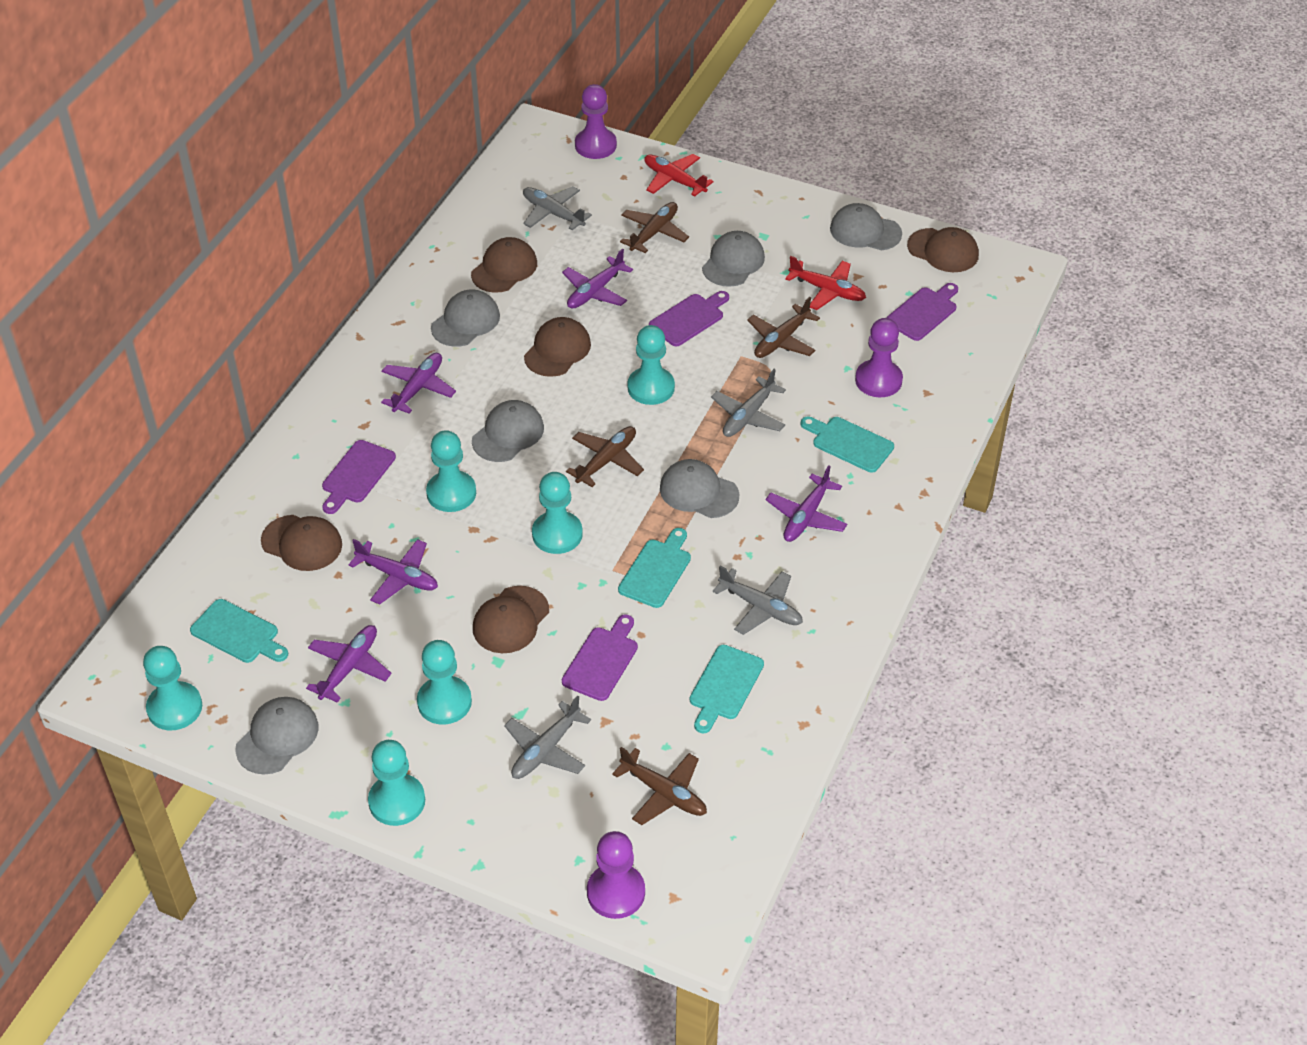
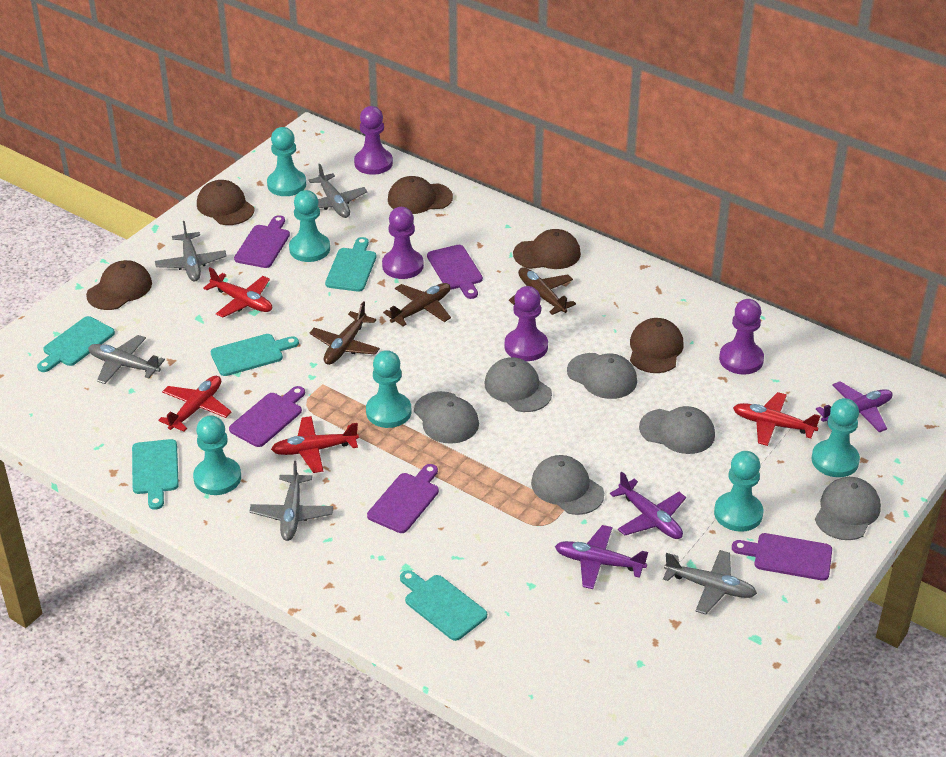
brown plane: [566,426,644,487] [612,747,707,825] [620,202,689,253] [747,297,820,358] = 4 -> [309,301,380,365] [383,283,451,327] [509,267,576,315] = 3
grey plane: [504,695,591,779] [523,186,592,230] [711,369,786,437] [712,565,803,635] = 4 -> [88,335,165,384] [155,221,227,281] [249,461,333,541] [308,164,367,218] [663,550,757,615] = 5
purple cutting board: [322,440,396,514] [562,614,638,701] [649,291,729,346] [886,283,958,341] = 4 -> [229,386,305,447] [234,215,290,268] [367,464,439,533] [427,245,483,299] [732,533,832,581] = 5
purple pawn: [575,84,617,159] [587,831,645,919] [855,318,903,397] = 3 -> [354,106,393,175] [382,207,424,279] [505,286,548,361] [719,299,764,375] = 4
purple plane: [306,625,392,703] [348,539,438,605] [381,353,456,414] [562,248,633,309] [766,465,847,542] = 5 -> [555,525,648,589] [610,472,686,539] [816,381,893,432] = 3
red plane: [644,154,714,196] [785,256,866,310] = 2 -> [158,376,232,432] [203,267,272,318] [271,416,359,473] [733,392,820,446] = 4
turquoise cutting board: [190,599,288,663] [618,528,691,608] [690,645,764,733] [800,417,894,473] = 4 -> [37,316,115,372] [132,439,179,510] [210,334,299,376] [325,237,376,292] [400,570,487,641] = 5

